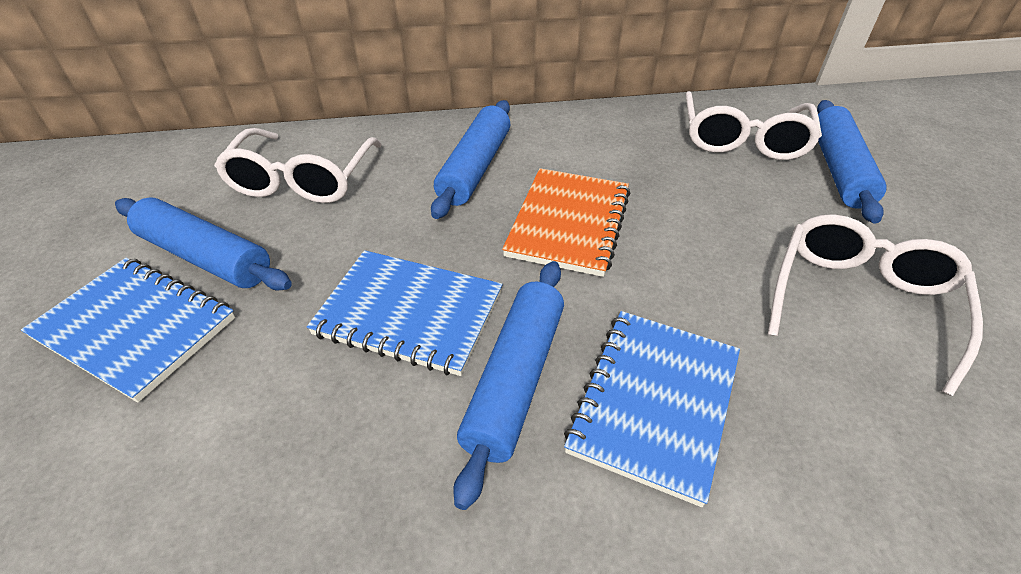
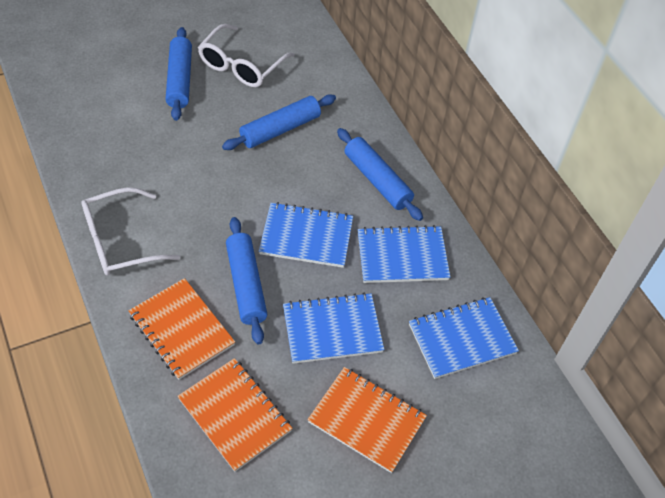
blue notebook: [21,258,235,403] [307,250,502,376] [564,311,740,507] = 3 -> [259,202,353,268] [283,293,384,364] [358,225,451,283] [409,297,519,379] = 4
orange notebook: [502,168,630,277] = 1 -> [128,278,235,380] [178,358,293,472] [307,367,427,473] = 3
white glasses: [214,128,382,203] [686,91,822,160] [768,214,983,396] = 3 -> [81,187,180,276] [198,24,295,87] = 2

